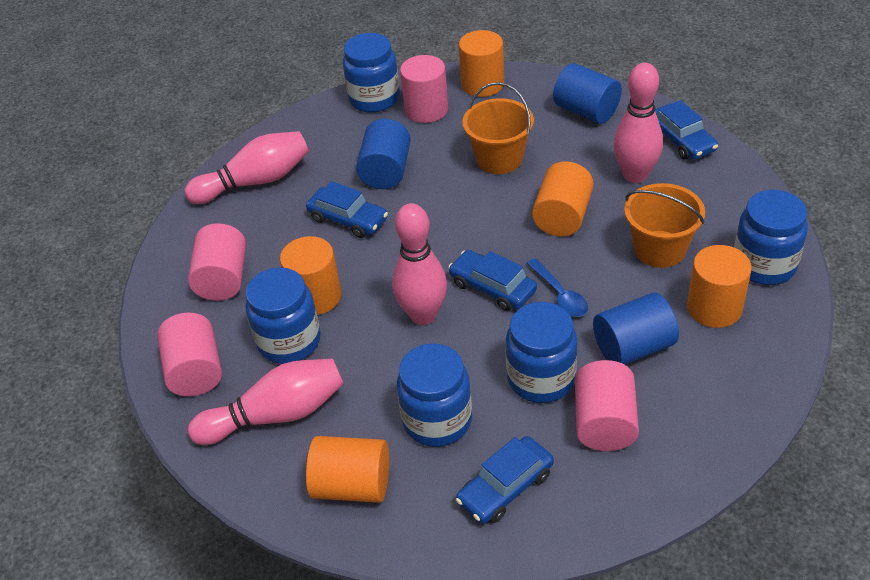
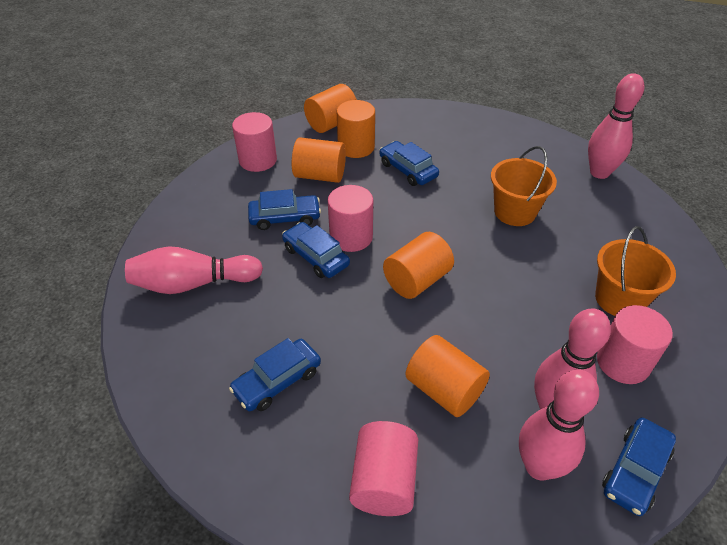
blue car: [306,181,388,238] [448,250,537,311] [456,436,554,524] [655,100,718,160] = 4 -> [229,338,321,411] [248,189,321,230] [282,222,350,278] [379,141,439,186] [602,418,676,516] = 5
blue cylinder: [356,119,411,189] [553,63,622,124] [593,292,679,365] = 3 -> none = 0
blue jar: [246,267,321,364] [343,33,400,113] [397,343,472,447] [506,302,577,403] [734,190,808,285] = 5 -> none = 0
blue spoon: [526,258,588,317] = 1 -> none = 0

